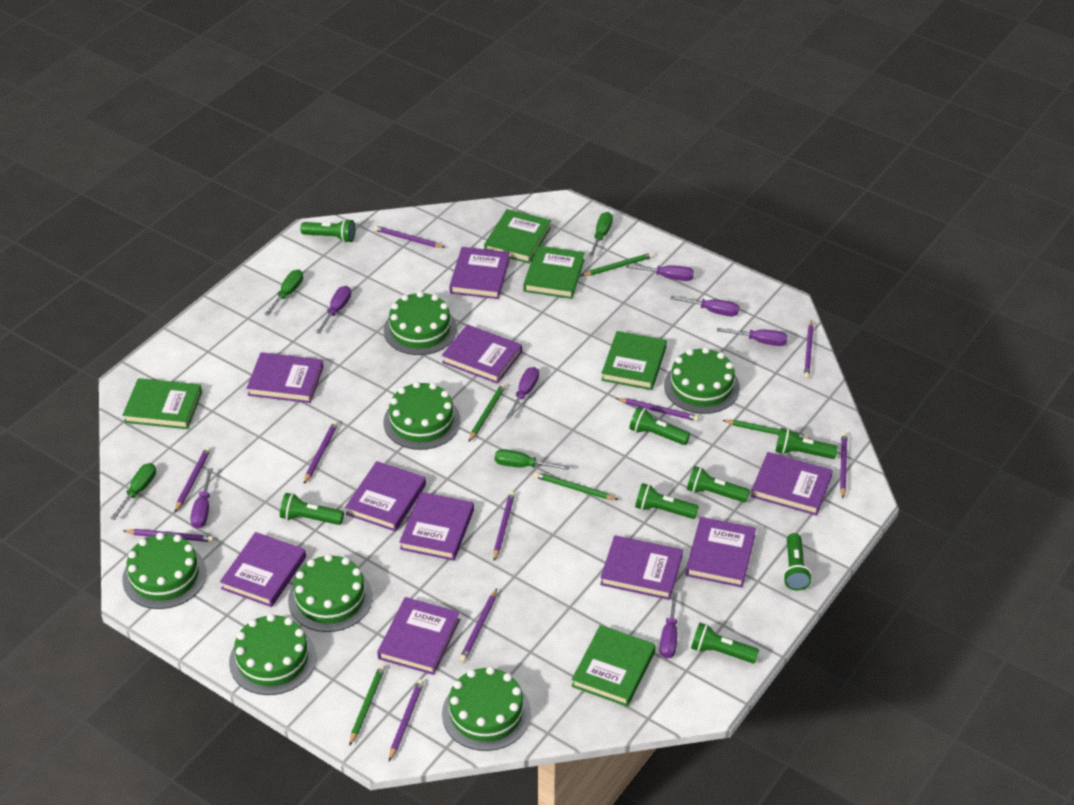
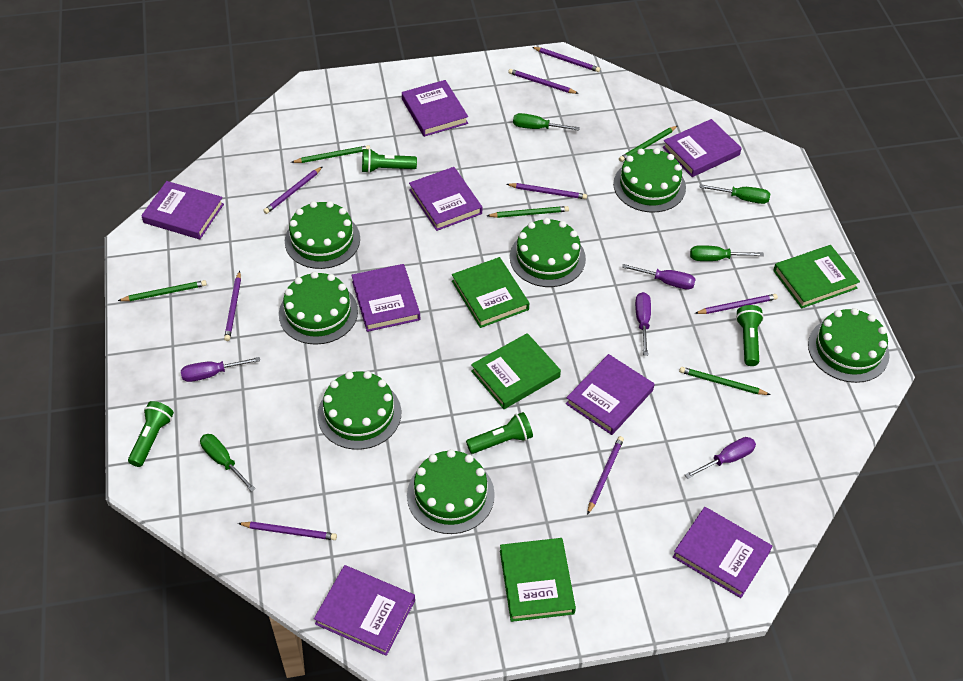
green book: [123,378,202,429] [484,209,551,263] [523,245,585,299] [572,625,656,707] [601,331,667,390] = 5 -> [452,257,529,328] [471,333,561,409] [500,538,576,622] [773,245,860,308] = 4
green flashlight: [280,493,344,525] [301,219,355,243] [629,406,690,445] [635,483,699,519] [687,466,750,503] [691,623,759,663] [776,428,838,459] [783,533,812,591] = 8 -> [128,401,174,467] [362,148,417,173] [466,412,533,454] [736,305,764,366] = 4
purple book: [220,532,306,607] [247,352,323,403] [345,461,426,531] [377,597,460,675] [399,492,474,561] [442,324,522,384] [449,247,510,299] [600,535,683,600] [686,517,756,587] [751,452,833,516] = 10 -> [141,181,224,239] [314,565,415,656] [351,264,420,332] [402,80,468,137] [409,167,482,231] [566,354,654,435] [663,119,742,177] [673,507,772,598] = 8
purple pencil: [124,529,214,542] [175,447,211,512] [304,421,338,484] [374,226,446,248] [389,679,424,761] [460,589,497,662] [493,492,515,561] [616,398,699,421] [804,320,814,378] [840,433,848,498] = 10 -> [224,271,241,341] [238,522,337,540] [263,166,323,214] [506,183,587,199] [508,69,579,94] [532,47,600,72] [587,436,624,515] [695,294,778,314] = 8
purple screwdriver: [190,468,213,529] [316,286,351,334] [506,367,539,419] [626,265,694,281] [660,591,678,659] [670,296,739,316] [717,328,788,346] = 7 -> [181,357,260,382] [622,264,696,290] [635,292,651,355] [685,437,756,479] = 4

